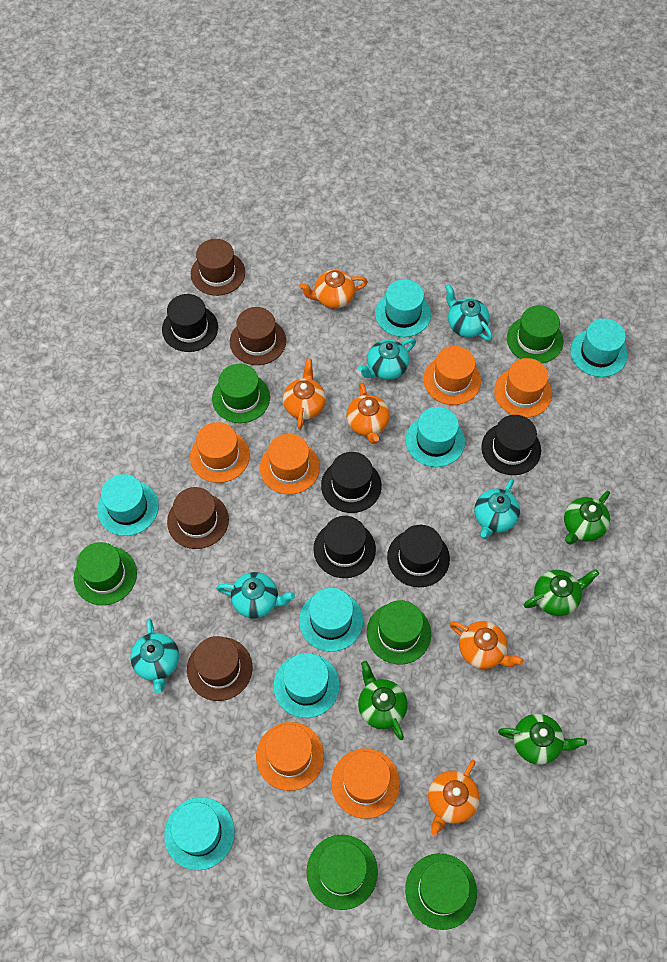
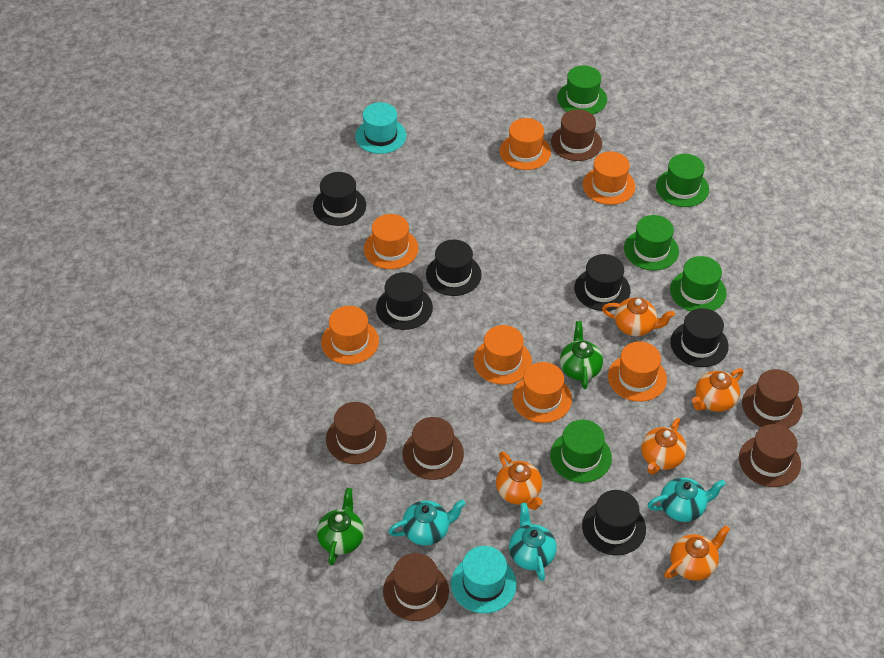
black hat: [162,294,218,352] [313,516,376,578] [321,452,382,513] [387,525,450,587] [481,415,541,475] = 5 -> [313,172,366,226] [376,272,433,330] [426,240,482,296] [574,254,630,311] [582,490,646,556] [670,308,729,367] = 6
brown hat: [167,487,229,549] [187,636,252,701] [191,239,245,296] [230,307,286,365] = 4 -> [326,402,387,464] [383,553,449,621] [402,417,464,480] [551,109,602,161] [739,424,801,487] [742,369,803,428] = 6
green hat: [74,542,137,605] [212,364,270,423] [306,835,378,910] [367,600,431,664] [405,853,477,930] [507,305,563,363] = 6 -> [550,420,612,483] [557,65,607,115] [624,215,679,271] [656,154,709,207] [670,256,727,311] = 5
green teapot: [358,661,408,740] [498,714,587,765] [524,569,599,616] [564,491,610,544] = 4 -> [317,488,364,565] [560,321,603,389] = 2
orange hat: [190,422,250,483] [256,722,324,791] [260,434,320,495] [331,748,400,819] [423,346,481,405] [494,358,552,418] = 6 -> [321,306,379,365] [364,214,419,269] [473,325,532,385] [499,118,551,170] [512,362,572,423] [583,152,635,205] [608,341,667,402] = 7
turquoise hat: [97,474,159,536] [164,797,235,870] [274,653,340,718] [299,588,363,652] [375,279,431,337] [406,407,465,467] [570,318,628,377] = 7 -> [355,102,406,154] [451,546,517,614] = 2
turquoise teapot: [131,618,179,694] [216,572,295,619] [358,338,416,380] [445,284,493,341] [474,479,520,539] = 5 -> [388,500,466,546] [509,503,557,581] [648,478,726,522] = 3

